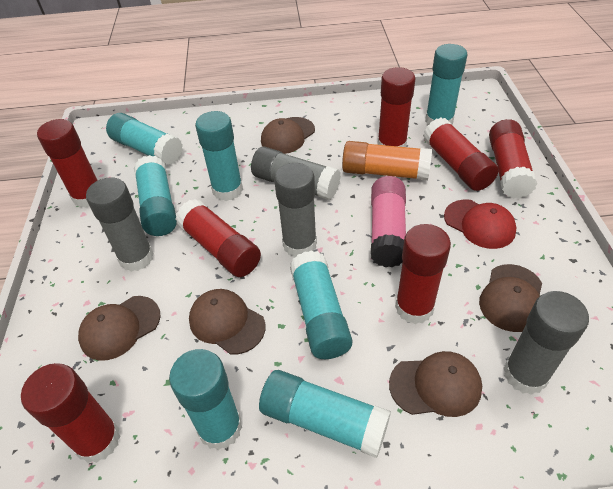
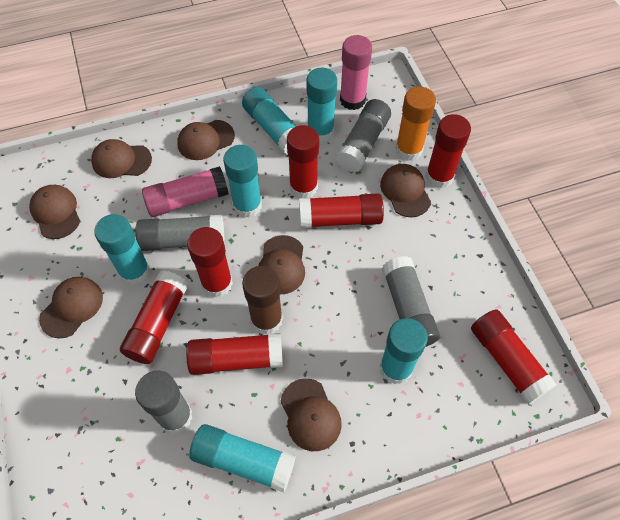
brown cap: [78,296,161,361] [189,289,265,355] [261,117,315,154] [389,351,482,417] [479,264,542,332] = 5 -> [29,185,80,239] [39,277,103,338] [91,139,152,178] [177,120,235,160] [259,235,305,294] [281,379,342,451] [380,164,431,217] = 7
brown glue stick: none = 0 -> [242,266,283,335] = 1
pink glue stick: [371,176,406,267] = 1 -> [142,166,229,217] [340,35,372,110] = 2
red cap: [444,199,517,249] = 1 -> none = 0
turquoise glue stick: [106,113,183,165] [134,155,177,236] [169,349,242,450] [195,111,243,201] [259,370,391,458] [290,250,353,359] [425,44,467,125] = 7 -> [94,214,150,285] [189,424,296,493] [223,145,262,218] [242,87,296,155] [307,68,337,142] [380,318,428,385] = 6

